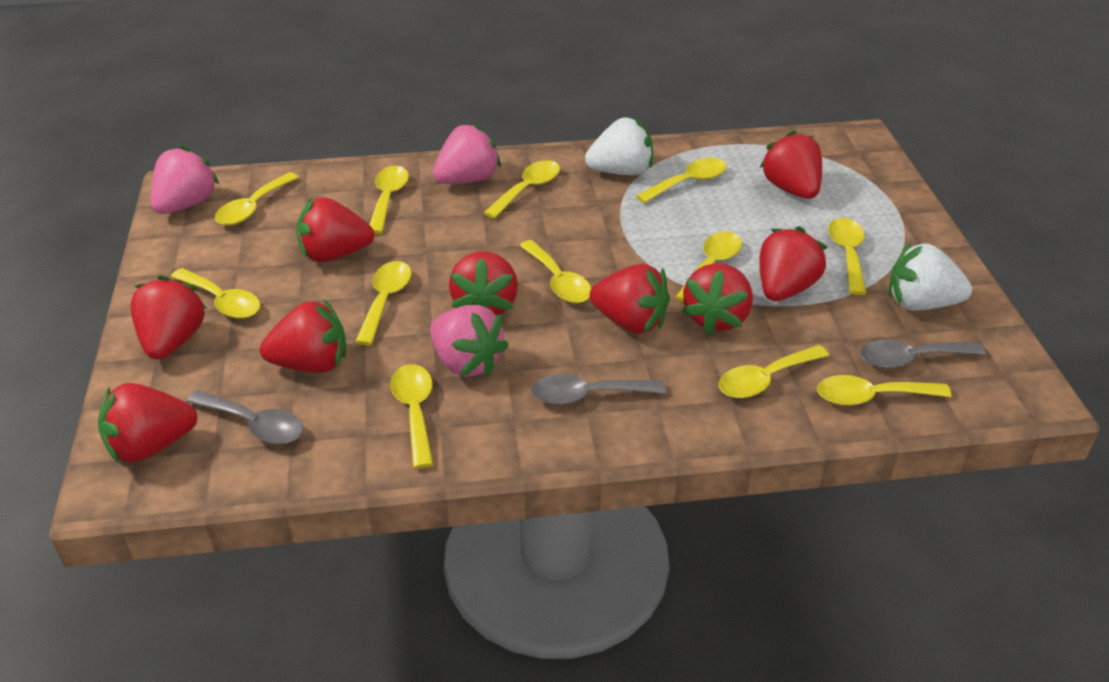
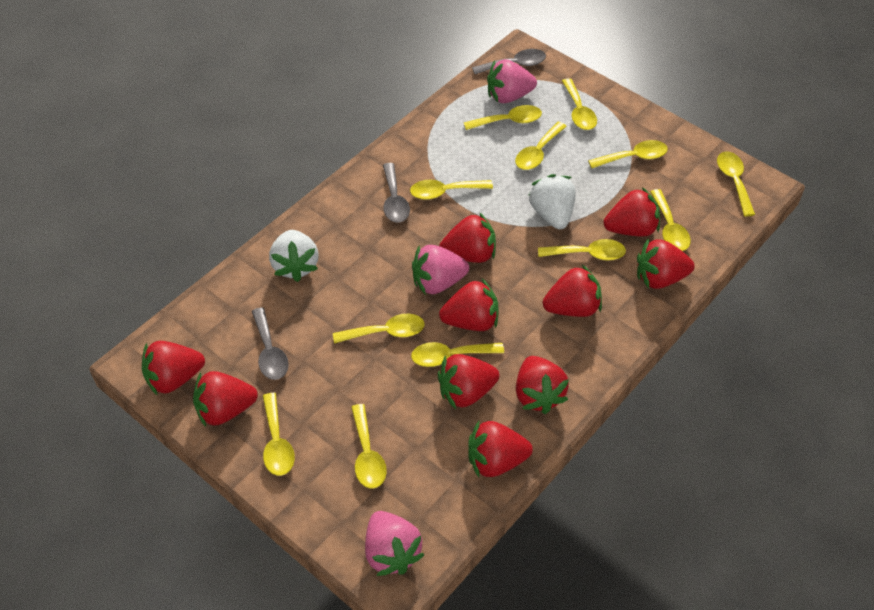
red strawberry: [98,383,198,464] [130,276,207,359] [260,300,346,373] [296,197,374,262] [449,251,518,316] [590,264,670,334] [681,263,753,335] [759,226,827,301] [760,130,822,199] = 9 -> [142,341,205,396] [193,371,258,427] [438,354,499,409] [439,212,496,263] [439,279,498,331] [468,421,533,477] [516,356,569,414] [543,265,602,317] [604,187,660,237] [637,239,695,289] = 10

